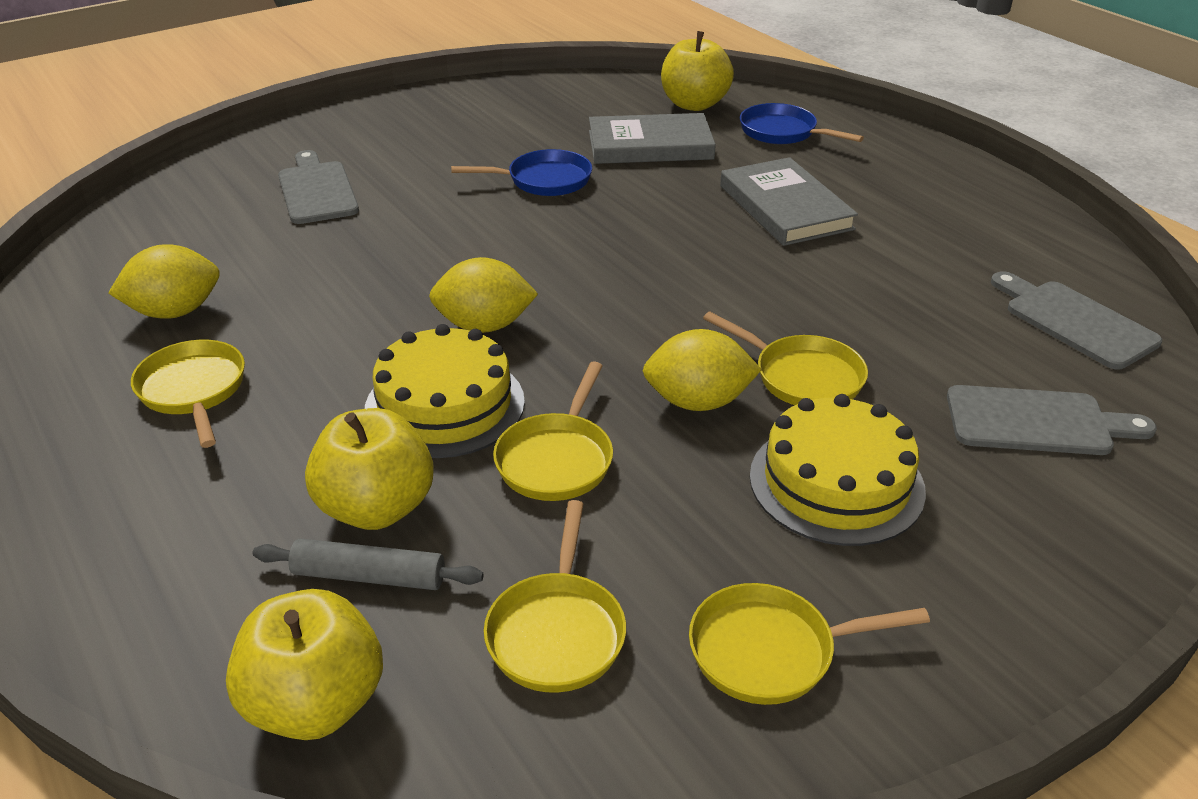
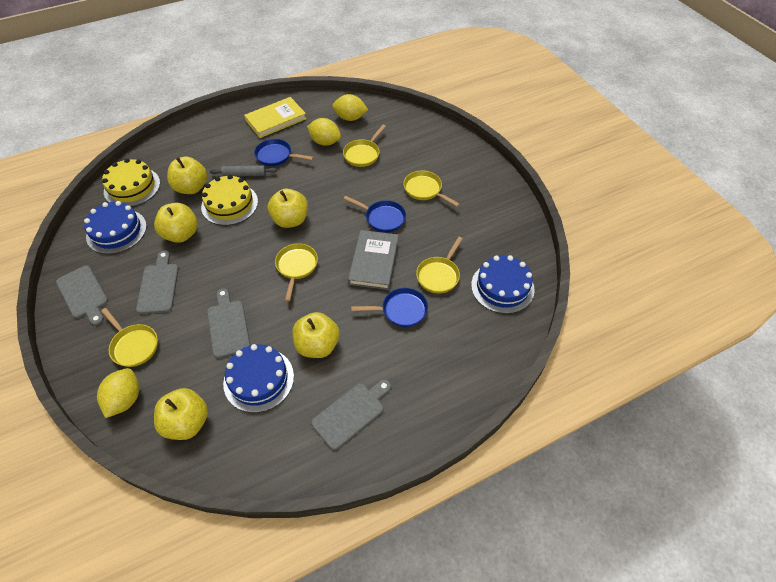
blue cake: none = 0 -> [84,201,147,254] [223,344,294,413] [471,255,535,314] = 3
blue pan: [451,149,592,196] [740,103,864,144] = 2 -> [254,139,314,166] [343,196,406,233] [351,288,428,327] = 3
grey book: [589,113,716,164] [720,157,858,246] = 2 -> [348,230,399,290] = 1
grey cutting board: [278,150,359,224] [947,385,1157,455] [991,271,1162,369] = 3 -> [56,266,108,325] [136,251,179,314] [207,288,250,358] [311,379,391,450] = 4
yellow apple: [226,589,383,740] [305,408,434,530] [661,31,734,111] = 3 -> [154,203,198,243] [154,388,208,440] [167,157,207,194] [268,189,308,228] [292,312,340,358] = 5
yellow book: none = 0 -> [244,97,307,138] = 1

